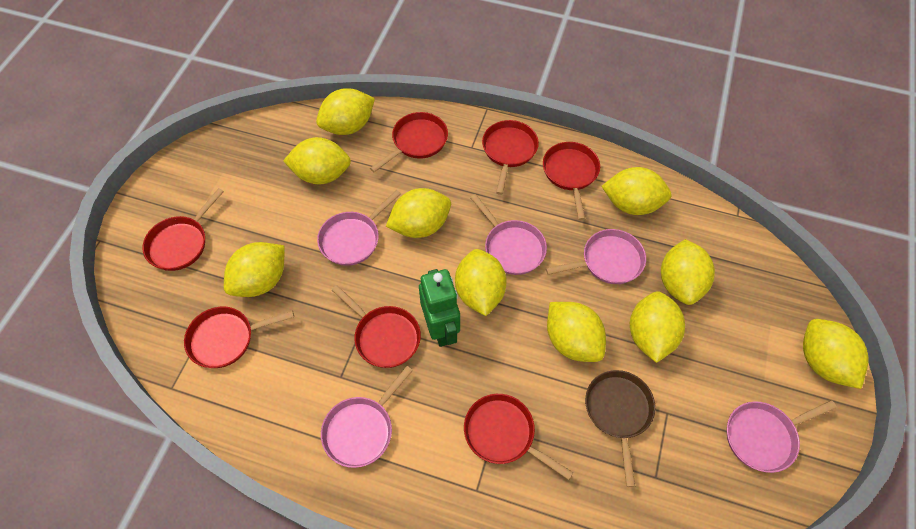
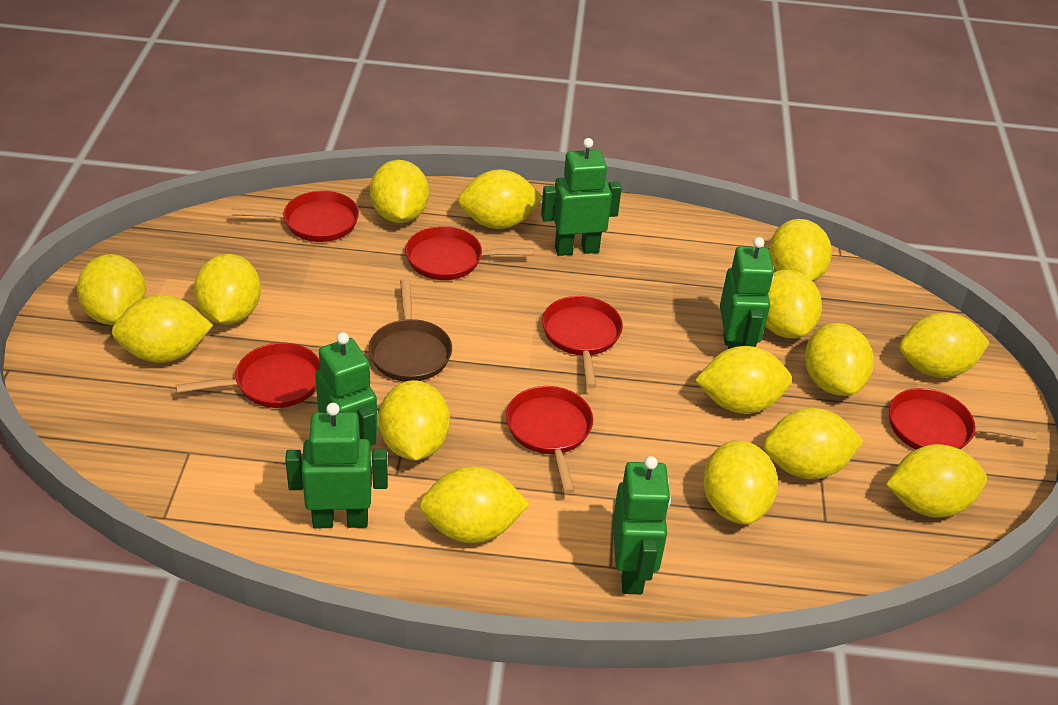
green robot: [419,269,460,347] = 1 -> [285,403,388,528] [315,332,378,446] [541,138,622,256] [613,456,671,594] [720,237,774,349] = 5
pink pan: [317,190,401,266] [321,366,413,468] [470,194,547,275] [546,229,646,284] [727,400,836,473] = 5 -> none = 0
red pan: [143,188,224,271] [184,306,294,368] [332,285,421,368] [370,112,448,172] [464,394,573,480] [482,120,539,195] [543,142,600,220] = 7 -> [176,343,320,408] [231,191,359,242] [405,226,534,280] [506,386,593,494] [542,296,623,388] [889,388,1037,450] = 6
yellow lemon: [224,242,285,297] [283,137,351,185] [316,88,375,135] [386,188,451,238] [455,249,507,316] [547,302,606,362] [602,167,671,215] [630,291,685,363] [661,239,715,305] [803,319,869,389] = 10 -> [77,254,146,325] [112,295,213,363] [194,254,261,325] [370,160,429,223] [378,380,450,460] [419,466,530,543] [458,169,543,229] [695,346,792,414] [703,440,778,525] [764,408,863,480] [765,269,822,338] [769,219,832,282] [805,323,874,396] [886,444,987,518] [899,313,990,378] = 15

